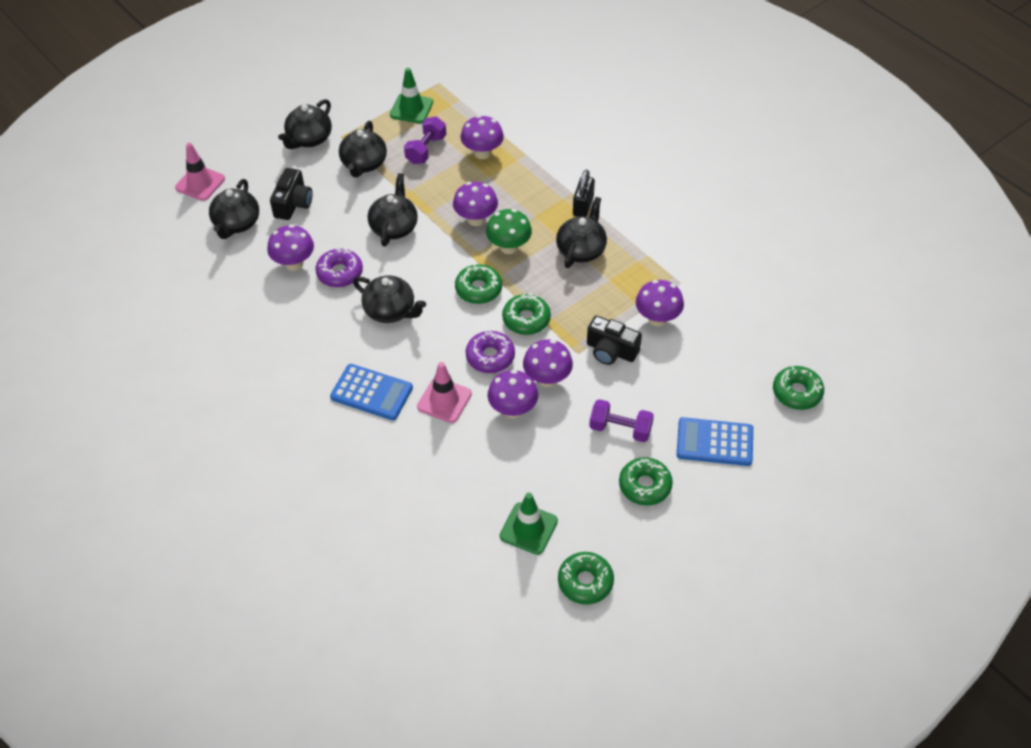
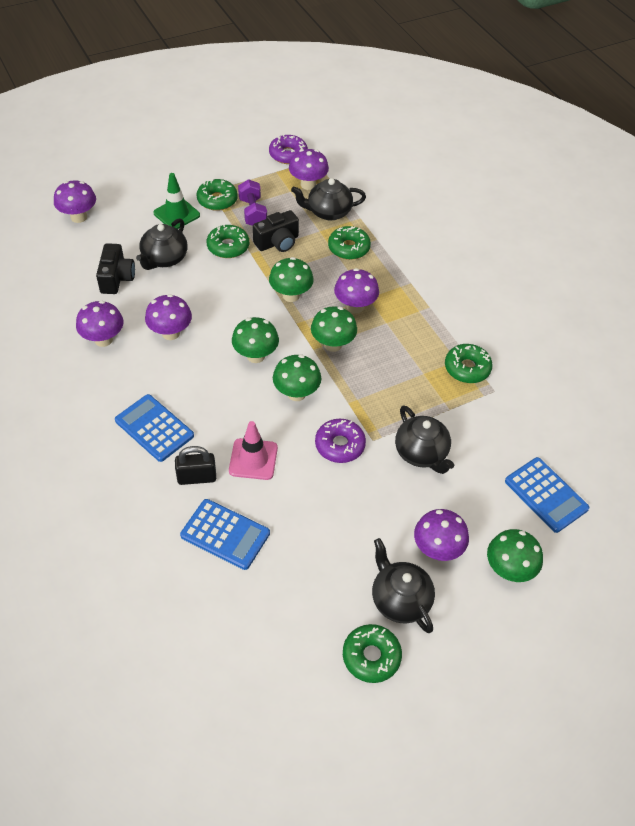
black teapot: [209,179,259,239] [278,99,332,149] [339,121,387,177] [353,275,426,323] [368,173,418,247] [556,197,607,268] = 6 -> [136,218,187,270] [291,178,366,221] [372,538,435,633] [395,405,454,474] = 4
blue calculator: [330,364,413,420] [677,417,753,466] = 2 -> [115,394,194,462] [180,499,270,570] [505,457,589,533] = 3
green mushroom: [486,209,532,254] = 1 -> [232,317,279,363] [269,257,314,302] [273,355,321,401] [311,306,357,352] [487,529,543,582] = 5
green traffic cone: [390,68,433,123] [500,493,558,555] = 2 -> [153,173,200,229] = 1
pink traffic cone: [175,143,225,201] [417,362,472,423] = 2 -> [229,421,278,480] = 1
purple dumbbell: [404,117,446,164] [589,399,654,442] = 2 -> [238,179,267,226] = 1

